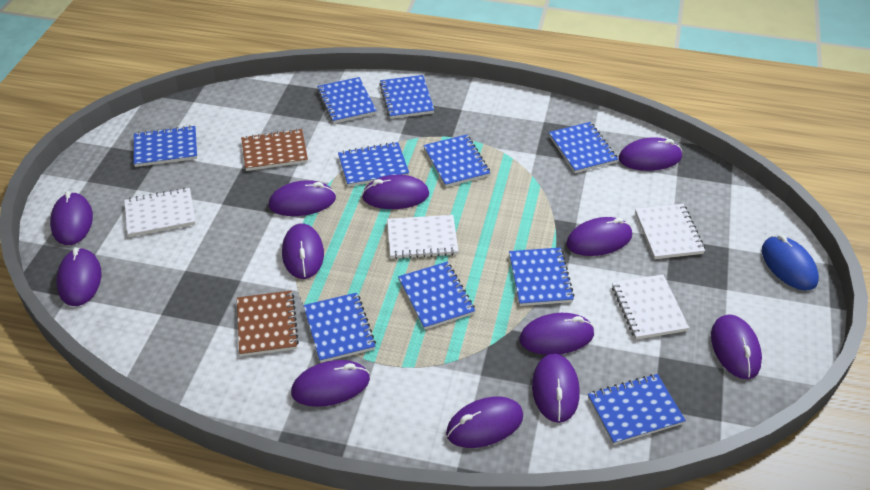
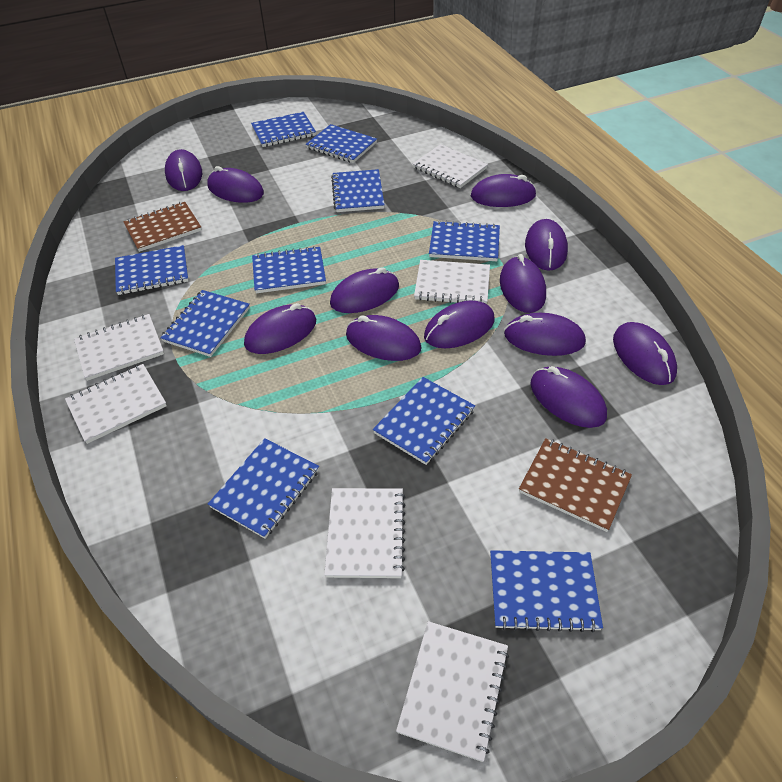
blue mouse: [762,235,819,291] = 1 -> none = 0
white notebook: [124,188,195,237] [387,215,458,259] [612,274,689,339] [635,204,705,259] = 4 -> [65,364,167,444] [74,314,164,381] [324,488,405,578] [396,621,509,762] [413,144,488,188] [414,260,490,304] = 6

